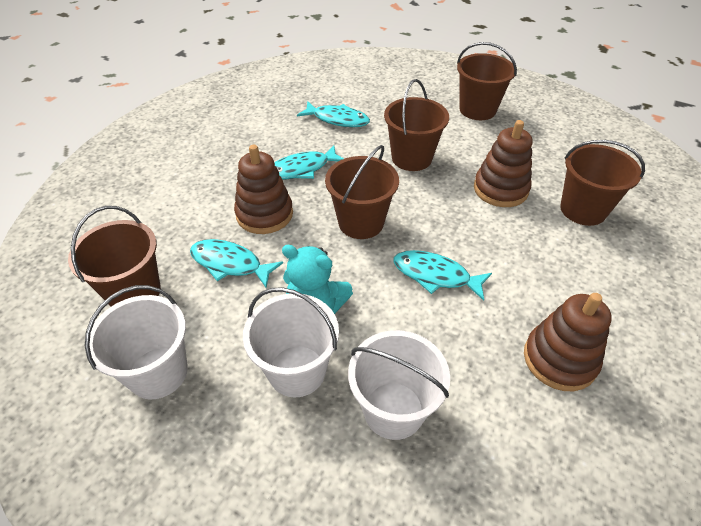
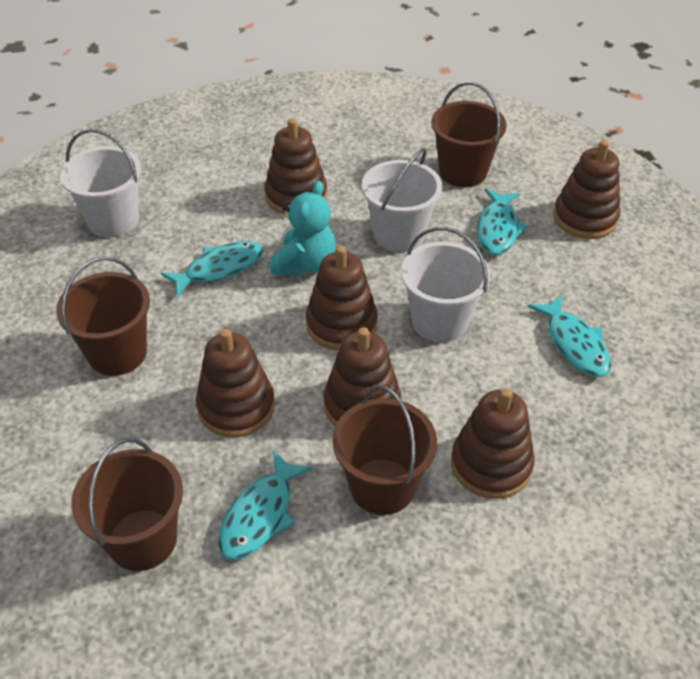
brown bucket: [68,206,161,306] [325,145,399,239] [384,79,449,171] [457,42,517,120] [560,140,645,226] = 5 -> [56,256,150,376] [71,438,183,571] [333,386,437,515] [431,82,507,187] = 4
brown stacking toy: [234,145,293,234] [474,120,533,207] [524,293,612,391] = 3 -> [196,329,275,438] [265,118,327,215] [306,246,378,351] [324,327,401,427] [451,388,535,499] [553,140,620,239] = 6

